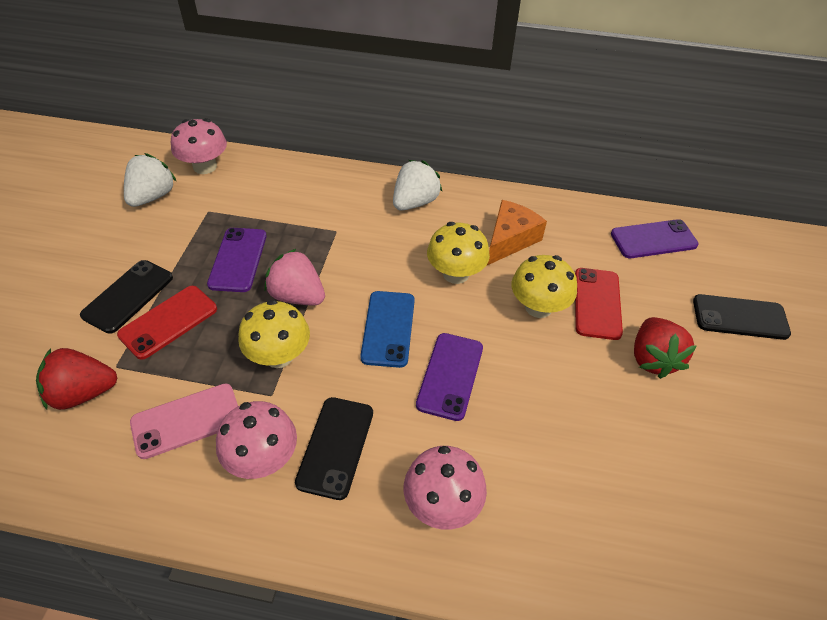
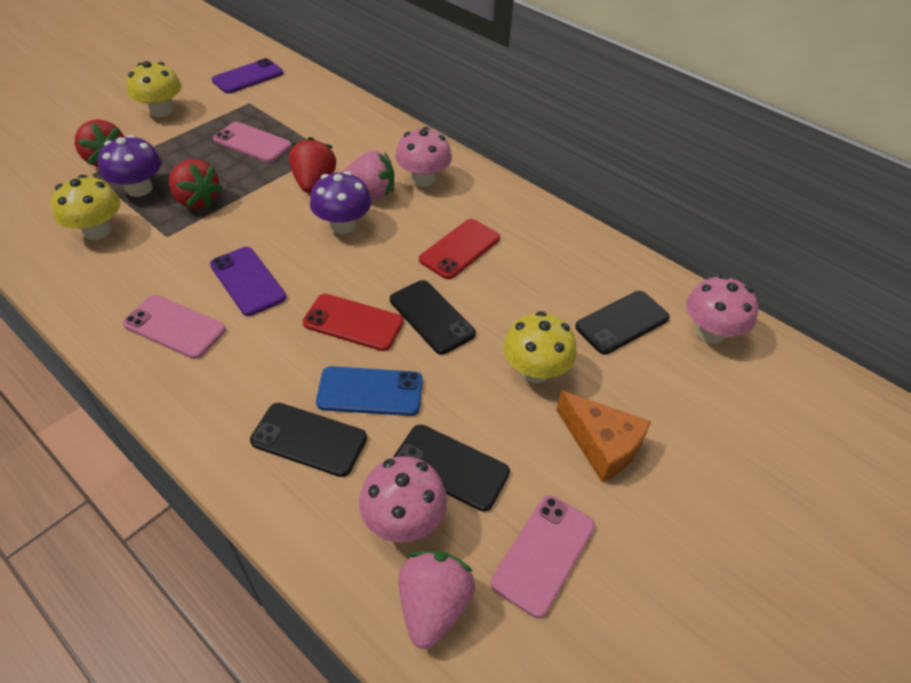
black phone: [80,260,173,334] [295,397,373,500] [693,294,791,340] = 3 -> [250,403,367,477] [390,280,476,354] [393,424,510,512] [575,291,670,354] = 4
pink phone: [130,384,238,459] = 1 -> [123,295,226,359] [213,122,291,162] [491,495,595,618] = 3
pink strawberry: [264,249,325,305] = 1 -> [342,150,394,199] [399,551,475,649] = 2
purple mushroom: none = 0 -> [98,135,162,197] [310,171,371,234] = 2
purple phone: [207,228,267,292] [416,333,483,421] [611,219,698,258] = 3 -> [210,247,286,316] [212,58,283,93] = 2
red strawberry: [36,348,117,410] [634,317,697,379] = 2 -> [75,119,124,167] [169,159,223,209] [289,137,336,193] = 3
white strawberry: [124,153,176,207] [393,160,443,211] = 2 -> none = 0

